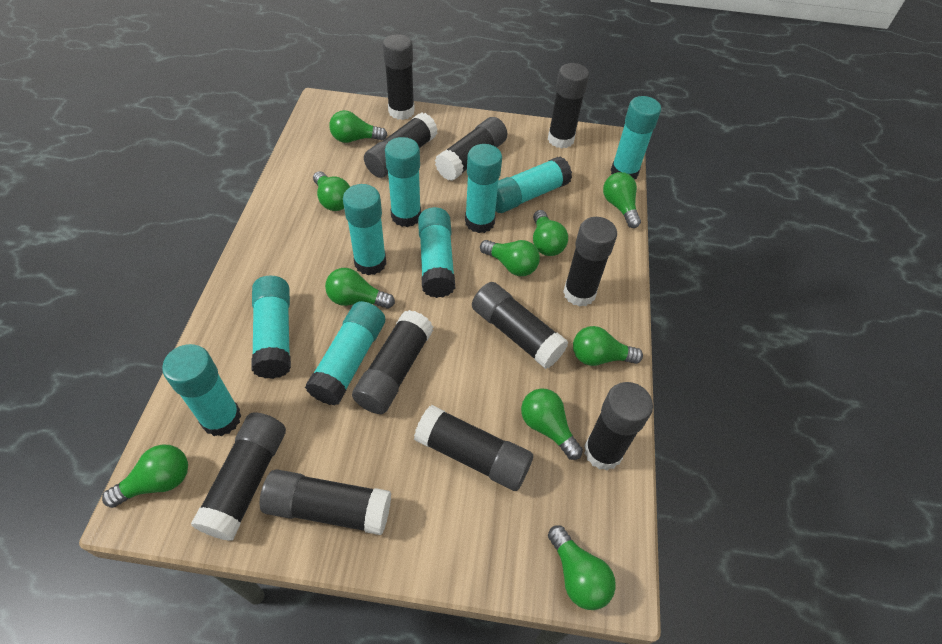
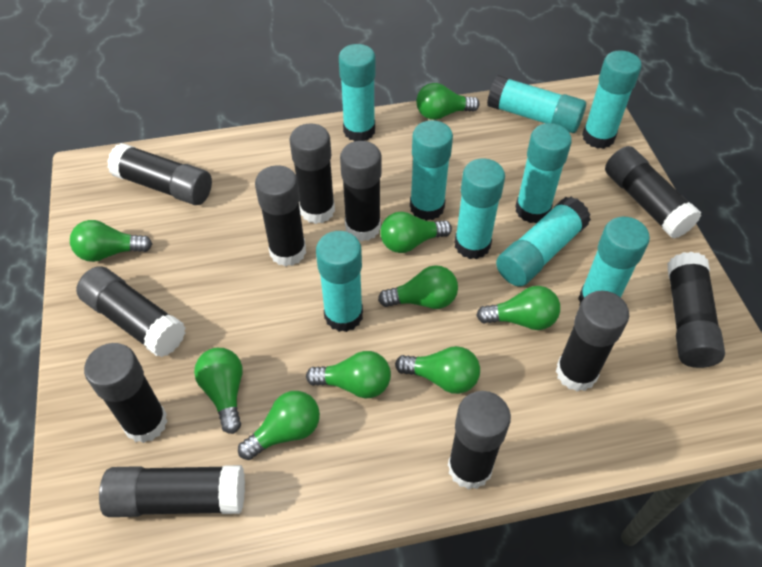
green light bulb: [102,445,188,508] [313,171,350,211] [325,268,395,309] [329,110,387,143] [480,240,540,276] [521,389,583,460] [533,210,568,256] [548,525,616,610] [573,326,643,366] [603,172,641,228] = 10 -> [70,220,152,262] [194,348,242,434] [238,391,320,460] [306,351,391,398] [378,265,458,309] [380,212,452,253] [395,346,480,394] [416,83,480,120] [476,286,560,330] = 9

